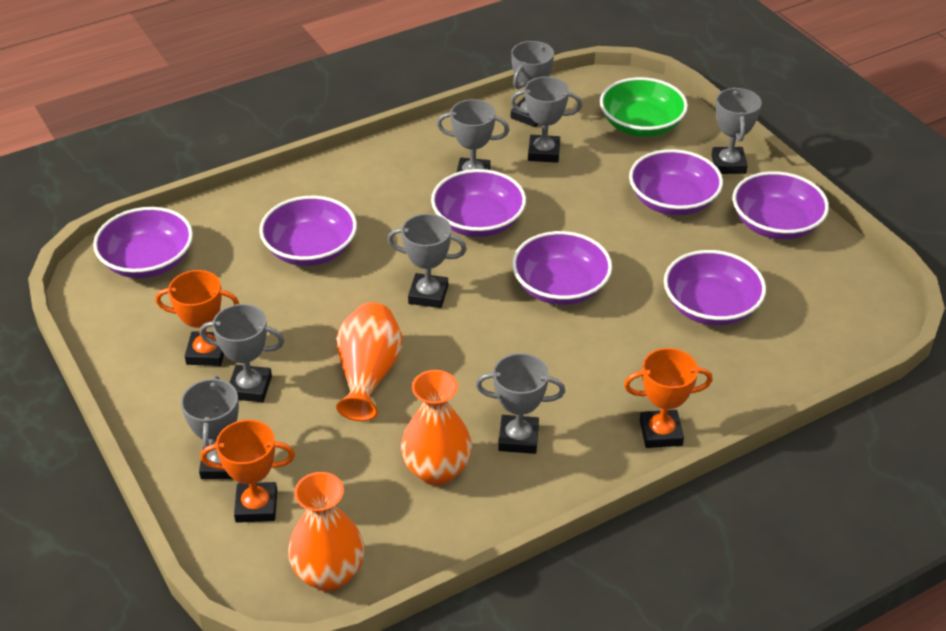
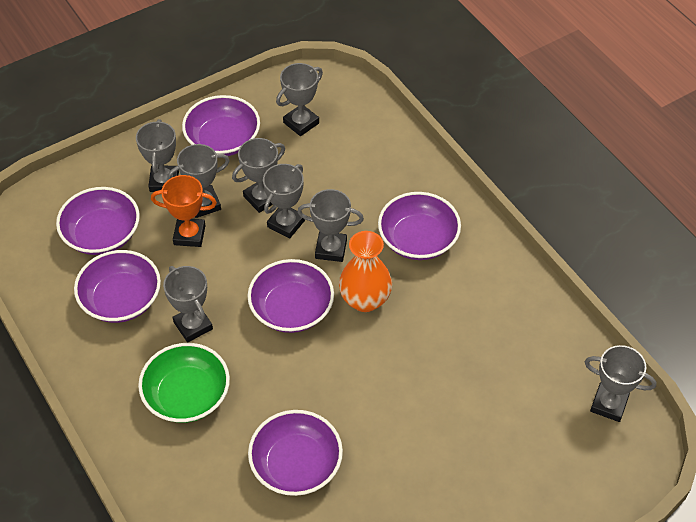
orange trophy: [155,270,239,366] [200,420,295,523] [624,348,713,448] = 3 -> [151,175,217,247] = 1
orange vase: [288,472,364,591] [336,302,402,421] [401,370,472,486] = 3 -> [339,231,392,312] = 1
purple bowl: [93,207,193,278] [259,196,357,266] [431,169,526,237] [512,231,612,305] [629,149,723,216] [664,250,766,326] [733,171,829,240] = 7 -> [56,187,140,255] [74,250,161,323] [182,95,260,156] [247,259,334,333] [248,410,343,496] [378,192,461,260] = 6

